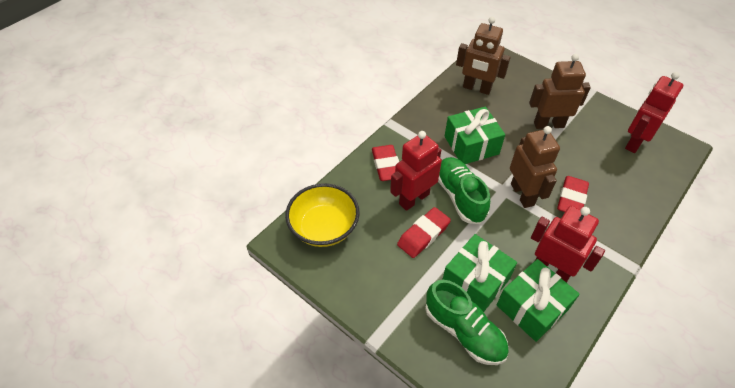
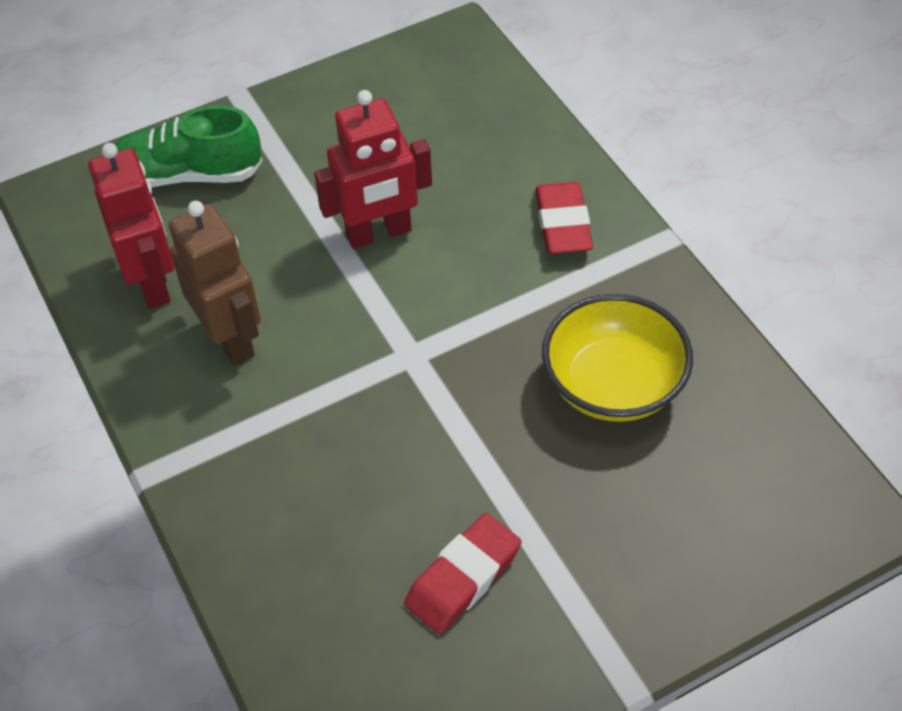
brown robot: [456,17,511,95] [510,126,560,208] [529,54,591,129] = 3 -> [169,201,261,365] = 1
green gift: [442,234,517,312] [445,107,505,164] [497,259,580,342] = 3 -> none = 0
green shoe: [425,280,509,365] [438,157,490,224] = 2 -> [114,106,263,187] = 1
red eraser: [372,145,399,181] [397,207,451,258] [557,176,589,212] = 3 -> [404,513,521,634] [535,182,593,254] = 2
red robot: [390,131,442,211] [531,206,605,283] [625,72,683,153] = 3 -> [88,143,174,309] [314,90,432,249] = 2

